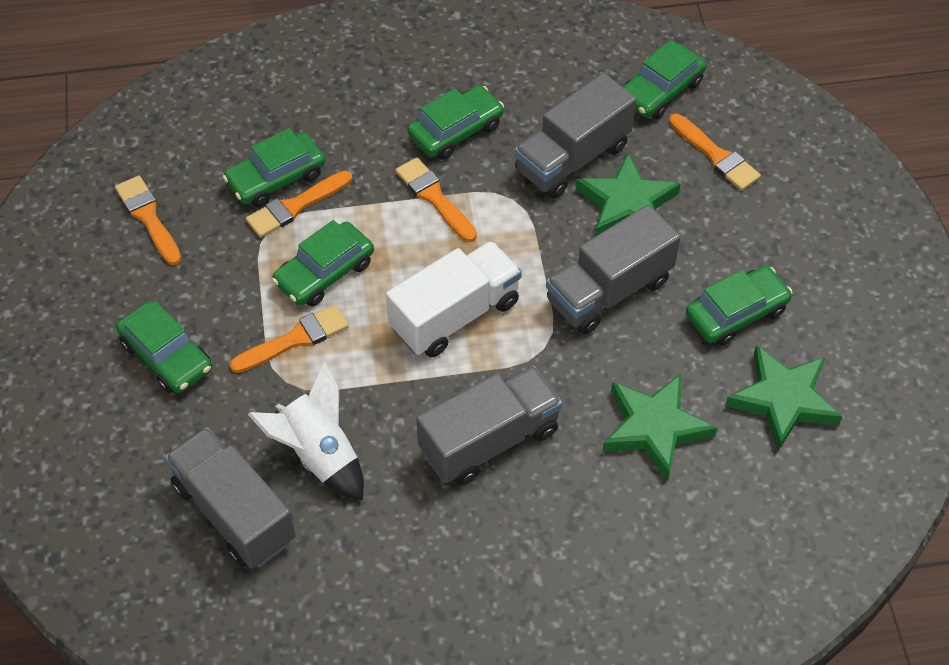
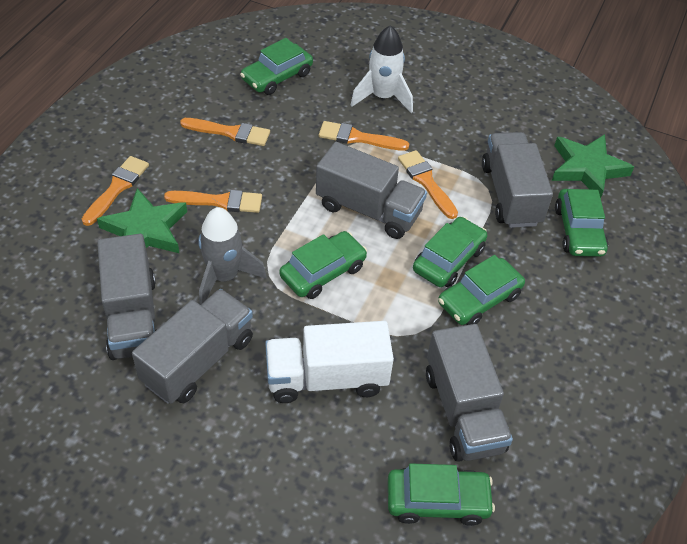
green star: [576,152,681,237] [602,374,717,481] [725,345,842,451] = 3 -> [97,188,187,253] [552,134,634,198] = 2
grey rocket: none = 0 -> [198,207,267,305] = 1
grey truck: [165,427,296,569] [416,366,562,486] [514,73,636,199] [546,205,680,335] = 4 -> [97,234,156,360] [132,289,253,404] [316,142,427,239] [426,324,513,462] [482,132,553,228] = 5

